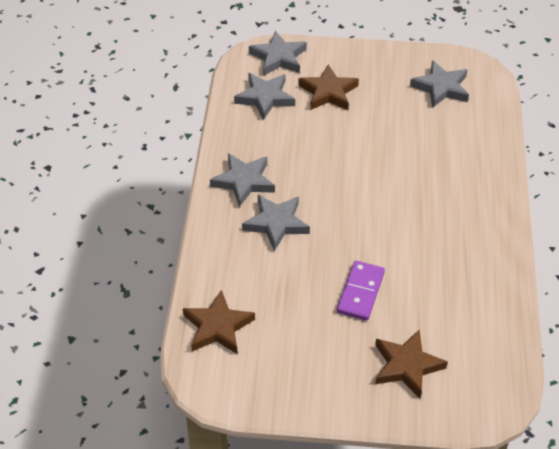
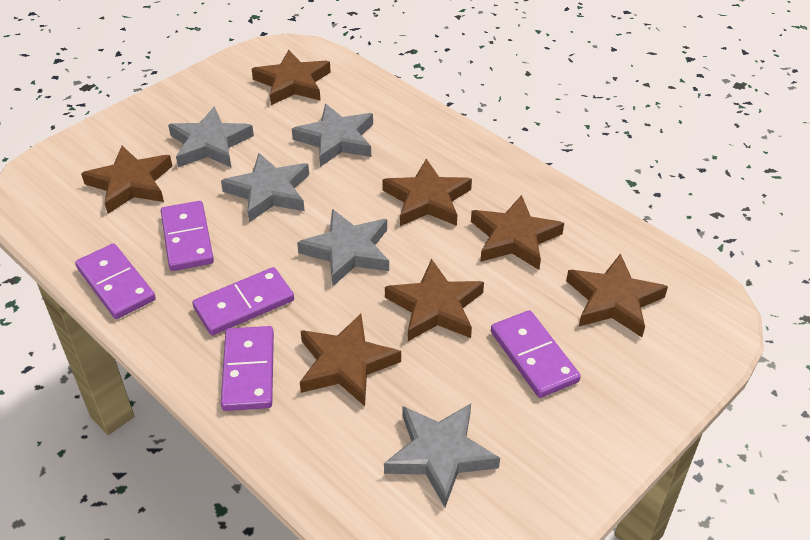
brown star: [183,290,255,354] [298,64,359,110] [375,329,448,398] = 3 -> [81,146,172,214] [252,50,331,105] [300,314,401,406] [382,159,472,226] [385,259,484,341] [471,195,564,270] [566,253,668,337] = 7
purple domino: [337,261,385,321] = 1 -> [75,243,156,319] [161,201,214,271] [192,267,294,335] [221,326,274,411] [491,310,581,398] = 5

